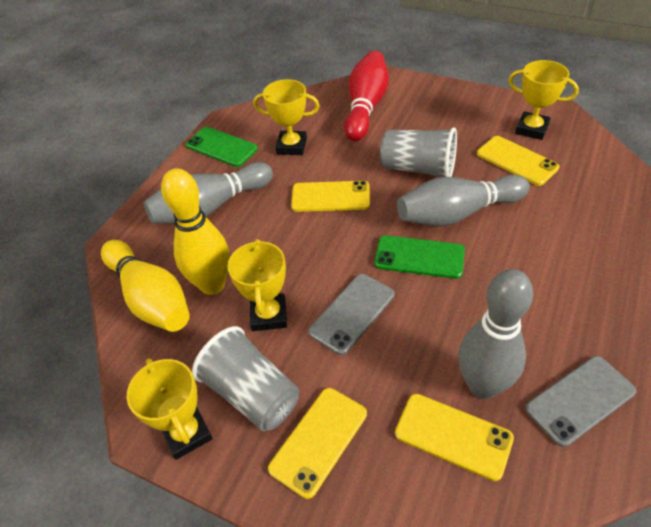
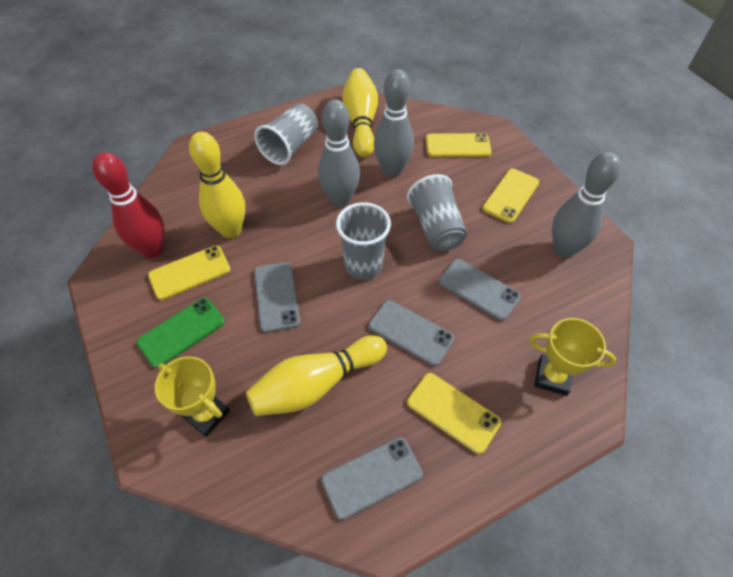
green phone: [186,127,258,167] [375,235,465,279] = 2 -> [137,298,225,368] = 1
grey cup: [192,326,299,431] [380,127,457,177] = 2 -> [254,103,318,165] [336,202,391,280] [407,174,467,251] = 3
grey phone: [308,274,394,355] [525,356,636,447] = 2 -> [254,262,300,332] [321,437,423,520] [369,300,455,366] [439,259,521,321] = 4
yellow bowling pin: [101,240,190,332] [161,168,230,295] = 2 -> [189,132,245,238] [246,335,387,416] [342,68,378,157] = 3
yellow trophy: [127,358,212,460] [227,239,287,331] [253,79,320,155] [508,60,579,140] = 4 -> [155,356,230,437] [529,318,616,396] = 2

